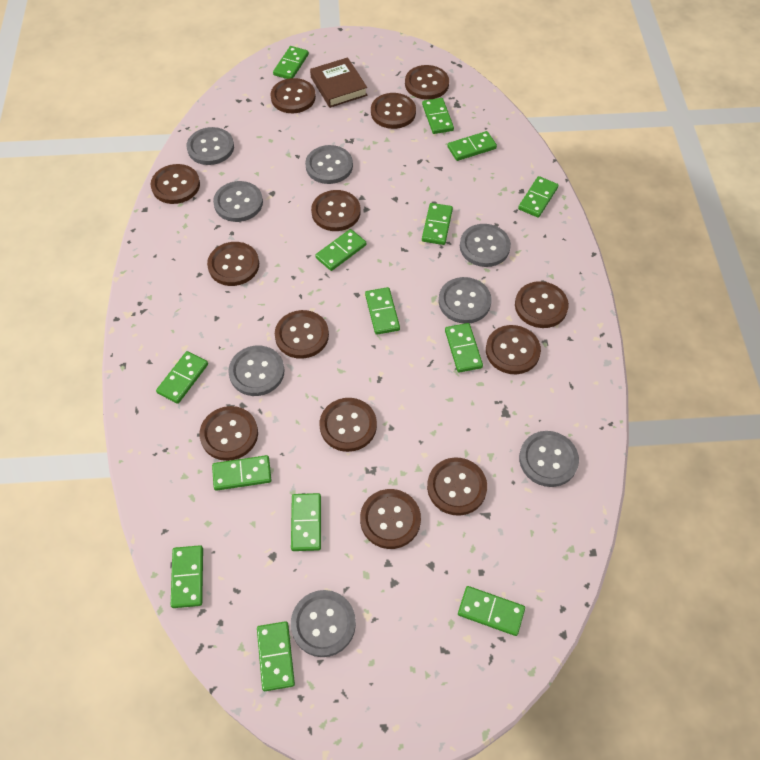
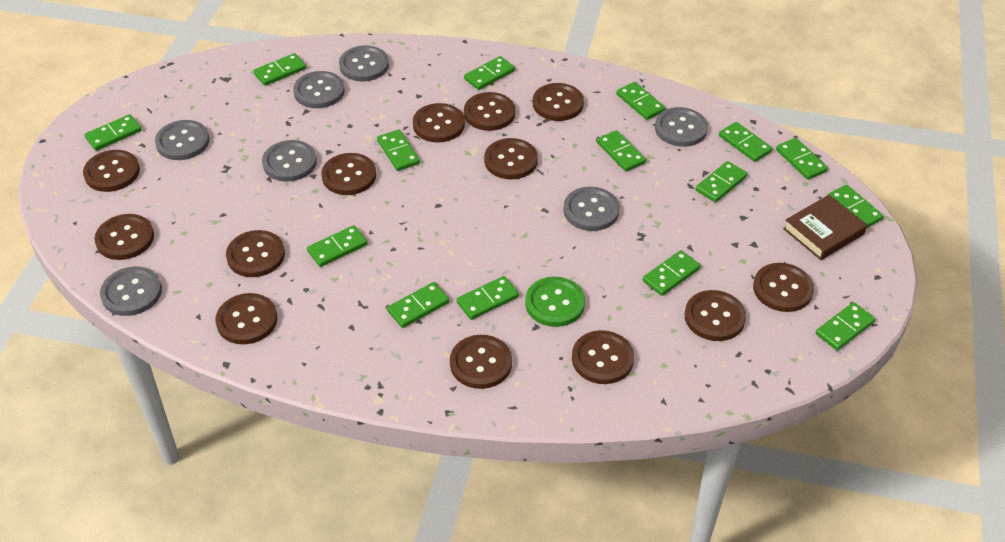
green button: none = 0 -> [525,277,585,327] = 1
green domino: [156,351,208,404] [171,545,203,608] [212,455,271,491] [257,621,295,691] [273,46,309,79] [291,493,321,551] [315,229,366,271] [365,287,400,335] [422,98,454,134] [422,203,453,245] [445,323,483,373] [447,131,497,161] [458,586,525,636] [518,176,558,218] = 14 -> [84,114,142,151] [253,53,306,86] [307,225,368,267] [377,130,420,171] [387,282,450,328] [457,276,519,320] [464,56,515,90] [597,130,646,172] [616,82,665,120] [643,250,700,296] [696,161,747,203] [719,122,773,162] [776,138,828,180] [816,302,875,351] [828,185,884,228] = 15
grey button: [187,127,234,165] [213,181,263,222] [228,346,284,396] [291,590,356,657] [305,145,353,184] [439,277,491,323] [460,224,511,267] [519,431,579,487] = 8 -> [100,266,162,316] [155,120,209,160] [262,140,317,182] [293,71,345,108] [339,45,389,81] [563,187,619,231] [655,107,708,147] = 7

